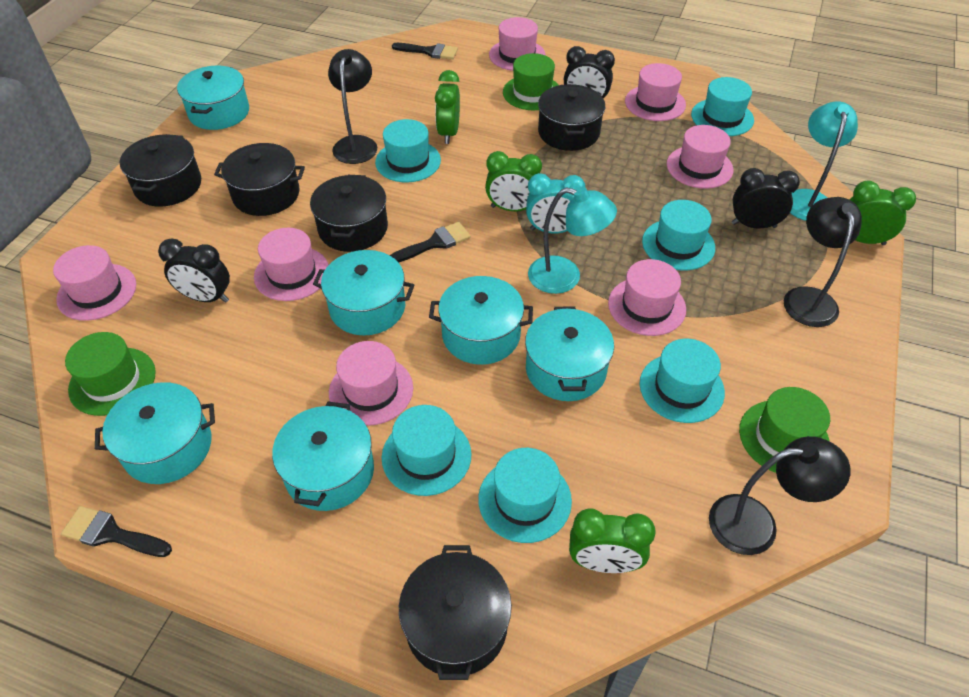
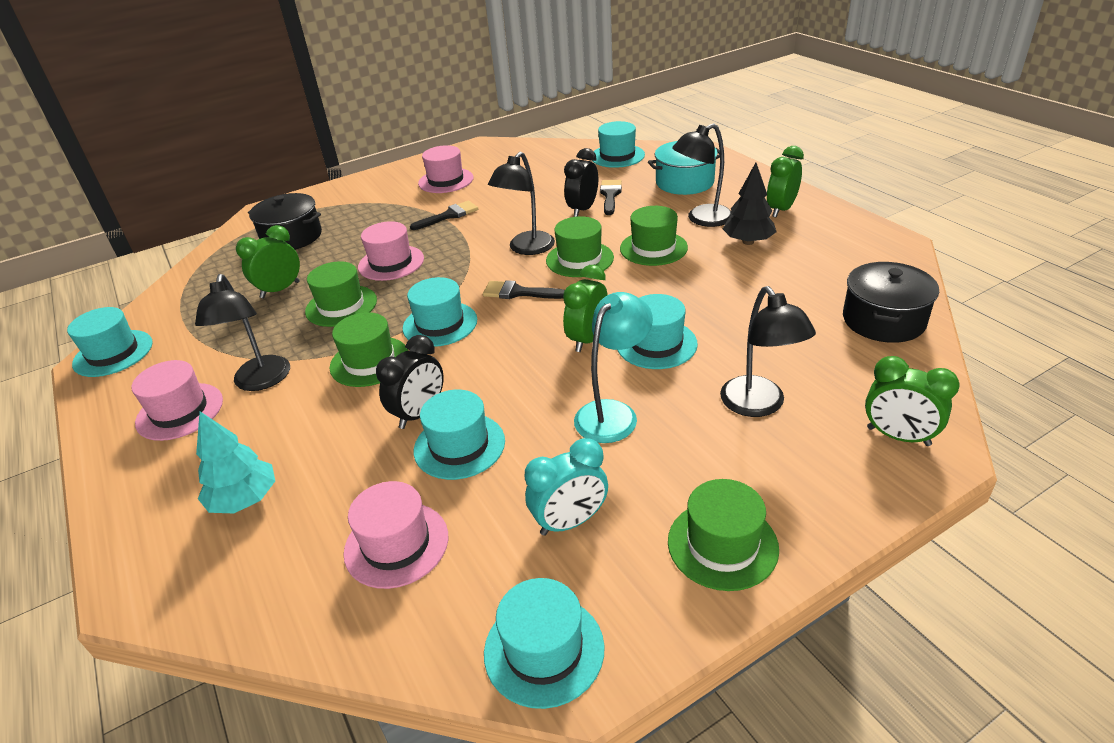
black clock: [158,238,230,303] [564,46,615,98] [732,168,800,228] = 3 -> [376,335,444,429] [564,148,598,217] = 2
black lamp: [328,49,377,164] [709,436,850,555] [784,197,862,327] = 3 -> [195,274,290,391] [488,151,555,255] [672,123,733,227] [720,286,816,417] = 4
black pot: [120,134,201,207] [214,143,305,216] [310,175,388,252] [399,545,512,680] [538,84,605,151] = 5 -> [248,193,322,250] [843,262,939,343] = 2
black tree: none = 0 -> [723,163,776,245] = 1
green hat: [65,332,156,416] [503,53,559,110] [739,387,830,473] = 3 -> [305,261,377,327] [330,312,408,387] [546,216,614,277] [620,206,688,266] [668,479,779,591] = 5
pink hat: [53,245,136,321] [254,228,329,301] [329,341,413,426] [489,17,546,71] [608,259,686,336] [625,63,686,121] [667,125,733,189] = 7 -> [132,360,223,441] [344,481,448,589] [358,221,424,281] [418,145,474,193] = 4
turquoise lamp: [528,187,617,294] [790,101,858,221] = 2 -> [574,292,653,443] = 1
turquoise pot: [95,382,215,484] [177,66,249,130] [272,402,374,511] [313,250,414,336] [429,276,533,365] [525,306,614,401] = 6 -> [648,141,720,195] = 1
turquoise tree: none = 0 -> [196,411,275,513] = 1

